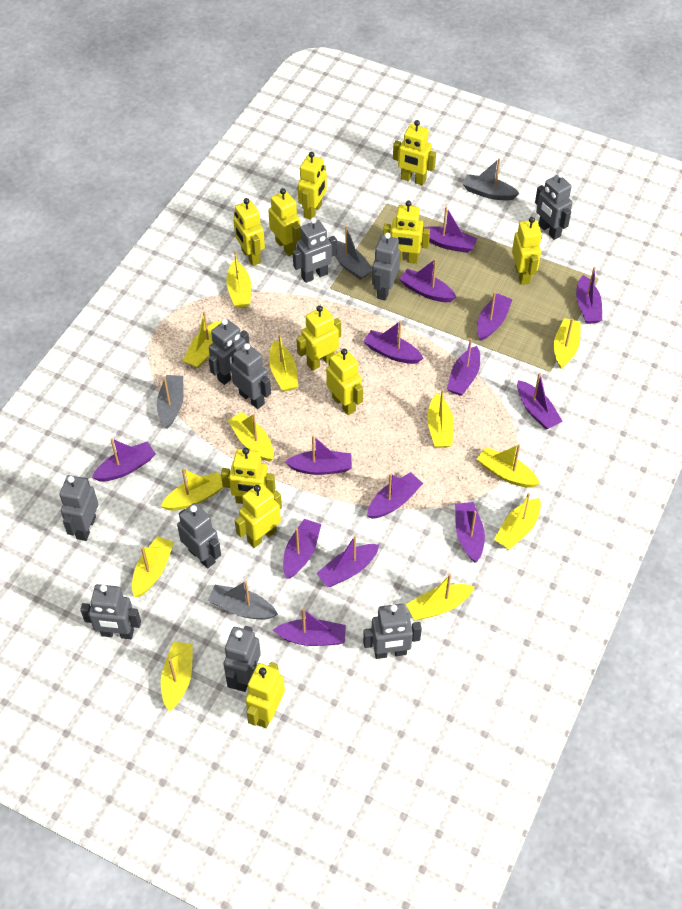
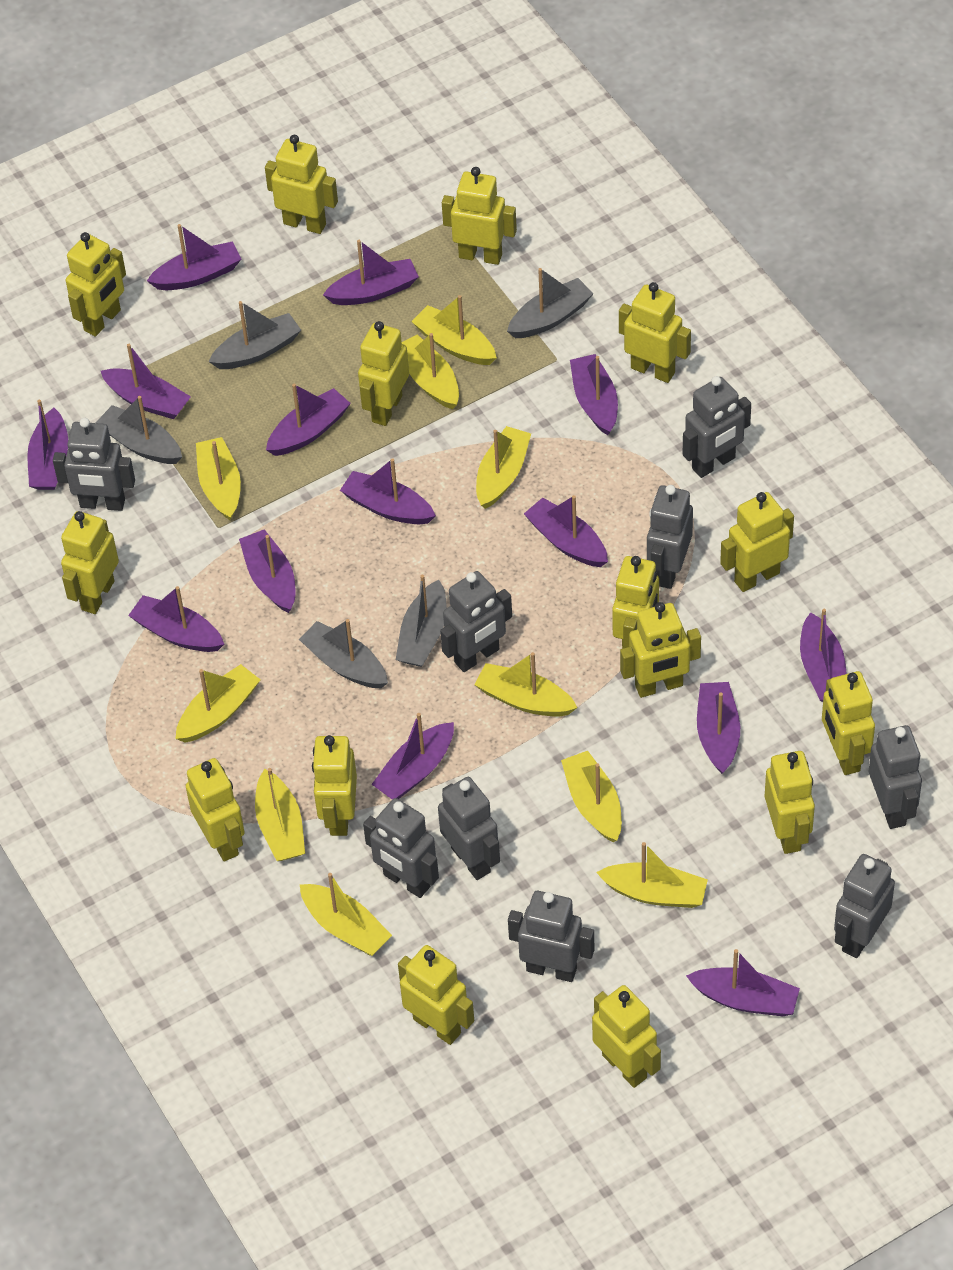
grey boat: [157,375,184,429] [207,581,278,620] [335,226,372,280] [463,158,520,200] = 4 -> [96,396,182,464] [209,301,301,369] [299,619,388,688] [396,575,447,667] [507,268,594,338] = 5
grey robot: [60,475,98,541] [80,584,141,639] [177,503,221,569] [209,319,250,385] [224,626,261,692] [231,343,271,409] [293,218,337,283] [363,604,422,659] [372,233,400,301] [535,172,572,240] = 10 -> [53,418,135,511] [363,798,439,898] [438,777,500,880] [440,571,512,672] [508,891,595,982] [647,485,693,589] [683,376,751,478] [834,854,895,958] [869,725,922,829] = 9
yellow boat: [132,536,174,597] [160,468,224,511] [161,642,193,711] [182,312,221,368] [226,251,251,308] [228,412,274,462] [269,334,298,392] [406,574,474,620] [427,389,454,448] [477,444,540,488] [494,493,541,550] [554,318,581,369] = 12 -> [175,664,261,743] [196,437,241,520] [255,768,305,861] [300,873,392,956] [402,333,459,409] [411,295,497,365] [474,652,577,717] [476,426,531,509] [561,751,622,842] [596,842,708,908] = 10
yellow robot: [221,448,275,504] [233,198,265,266] [235,483,282,548] [246,662,285,728] [268,188,301,256] [297,305,341,371] [298,152,327,220] [326,349,363,415] [383,201,430,264] [393,120,436,186] [512,217,542,285] = 11 -> [61,511,119,614] [65,232,126,337] [186,758,245,862] [265,135,338,234] [312,735,357,836] [358,321,409,426] [398,945,474,1045] [442,167,517,265] [592,985,661,1088] [612,556,659,649] [619,282,691,383] [620,602,701,698] [720,492,794,592] [765,751,815,854] [822,671,875,775] = 15

